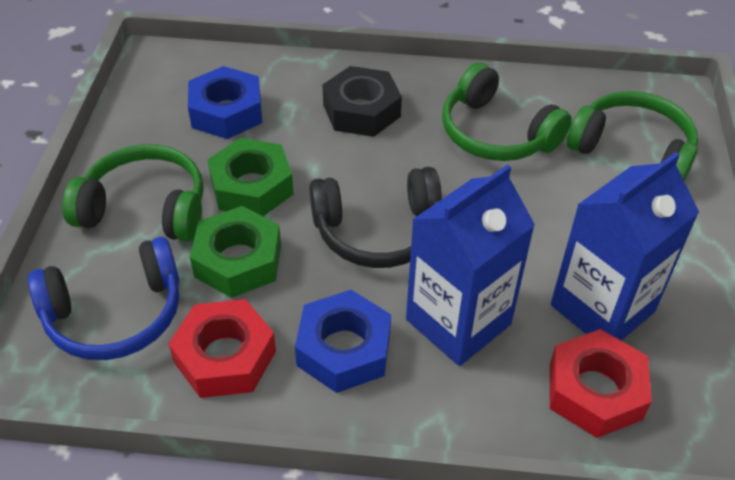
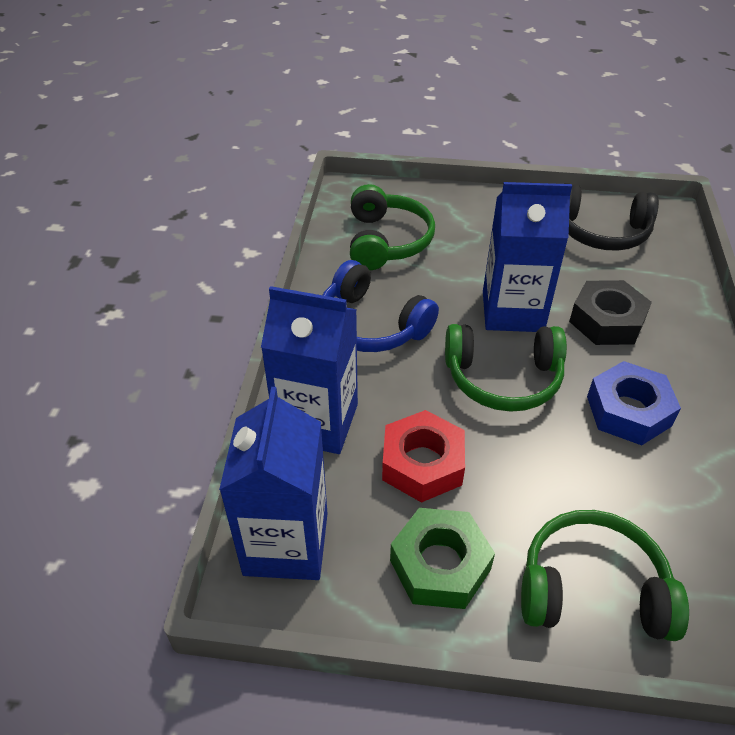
blue carton: [406,164,535,366] [551,152,699,341] = 2 -> [219,387,328,580] [261,286,358,454] [483,182,572,332] = 3
blue nut: [188,66,262,139] [295,290,391,393] = 2 -> [587,361,681,445] = 1
green nut: [190,206,281,298] [207,138,294,216] = 2 -> [390,508,495,609] = 1
red nut: [168,299,276,398] [550,329,652,438] = 2 -> [382,410,465,503] = 1

